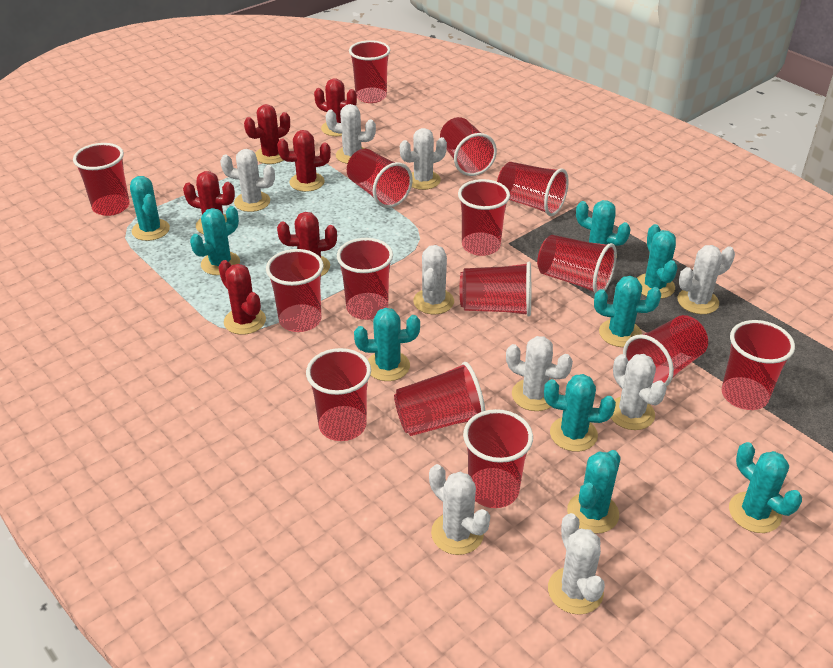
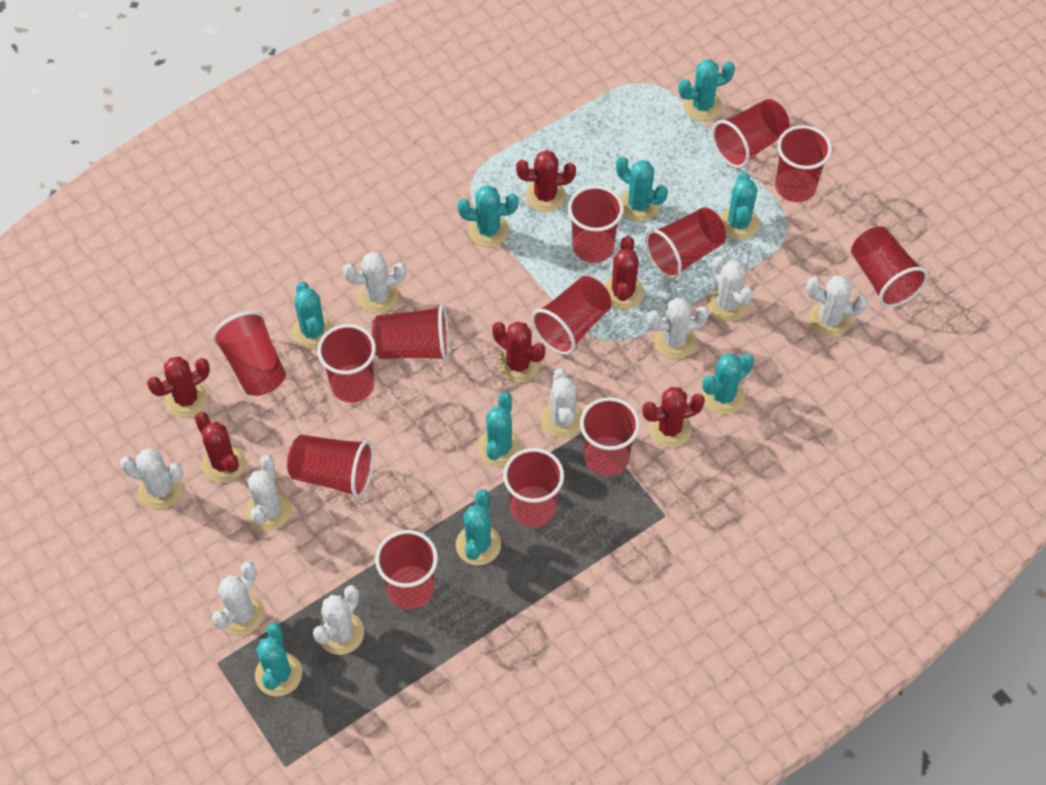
red cup: [73,143,130,216] [266,249,323,332] [306,348,371,441] [337,238,393,320] [347,149,413,208] [349,40,390,103] [394,362,485,436] [440,117,497,176] [458,179,510,256] [460,262,531,317] [463,409,533,508] [497,162,569,216] [537,235,617,293] [623,315,708,387] [722,320,795,410] = 15 -> [212,311,286,396] [287,435,374,498] [317,324,376,403] [372,305,449,361] [375,530,438,610] [503,448,564,527] [531,276,612,355] [568,185,624,263] [580,397,640,476] [645,207,726,279] [712,99,790,168] [775,125,832,202] [851,227,928,307] = 13

